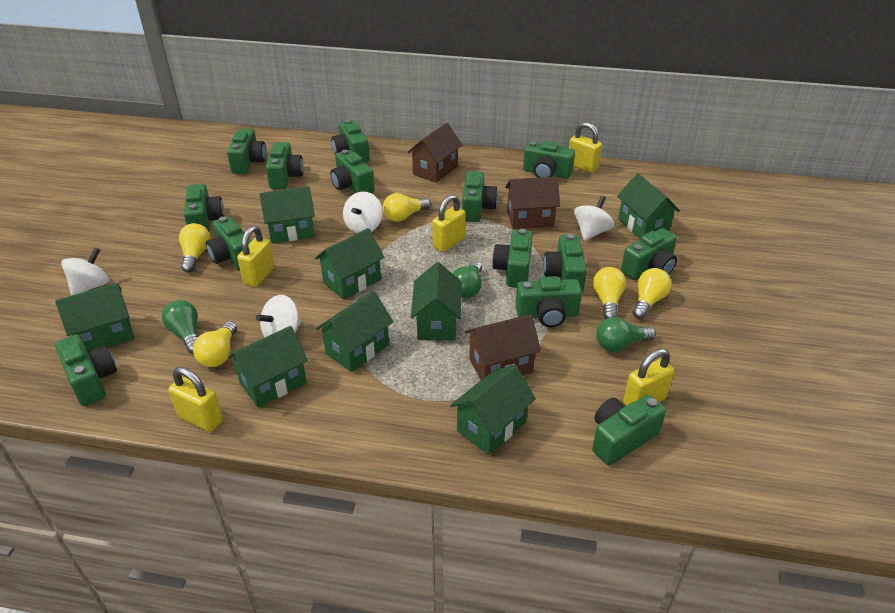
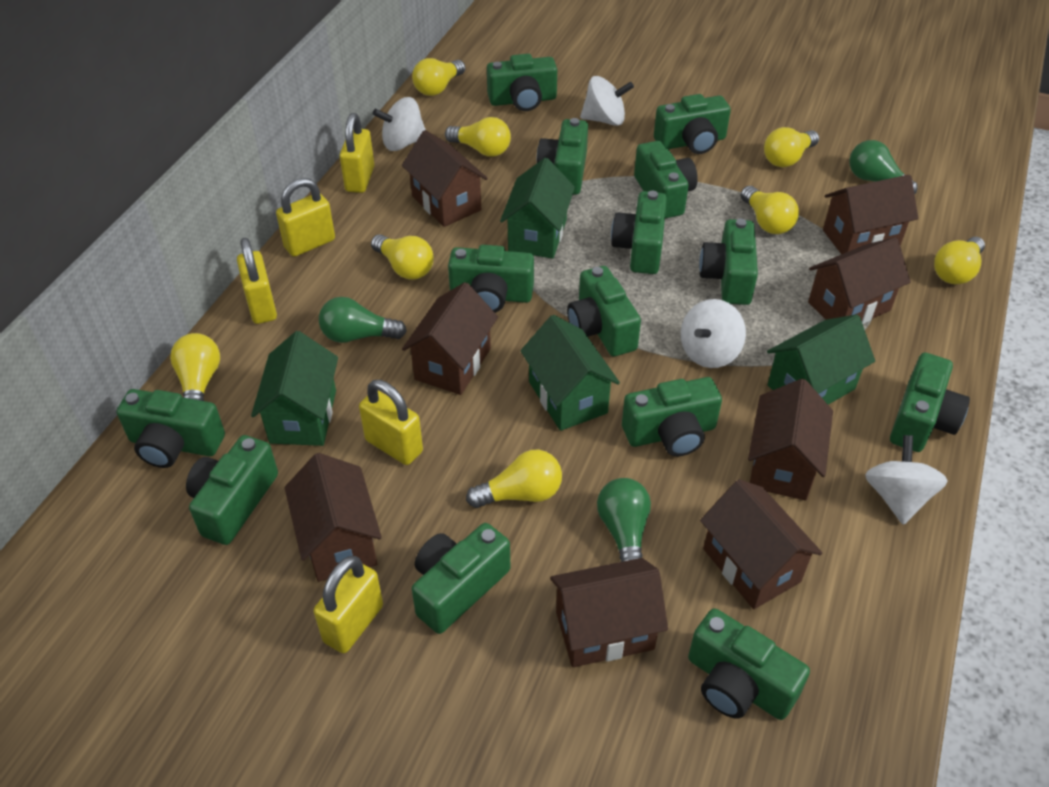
brown house: [407,123,462,183] [465,314,541,380] [505,177,560,229] = 3 -> [285,453,382,582] [402,130,488,227] [402,282,498,395] [550,558,668,667] [700,479,822,609] [748,379,833,500] [808,237,910,324] [823,175,918,254] = 8
green house: [55,283,134,351] [228,326,308,407] [259,186,315,243] [315,228,385,300] [316,291,394,372] [411,262,462,340] [450,364,536,455] [617,174,680,240] = 8 -> [251,331,338,446] [500,158,575,259] [520,315,620,431] [767,315,875,405] = 4
yellow light bulb: [179,223,211,273] [193,321,237,367] [383,193,431,222] [593,267,626,319] [633,268,671,319] = 5 -> [170,333,220,401] [371,234,434,280] [412,58,465,96] [445,117,511,157] [466,450,562,508] [741,186,799,234] [764,127,819,167] [934,237,985,284] = 8

